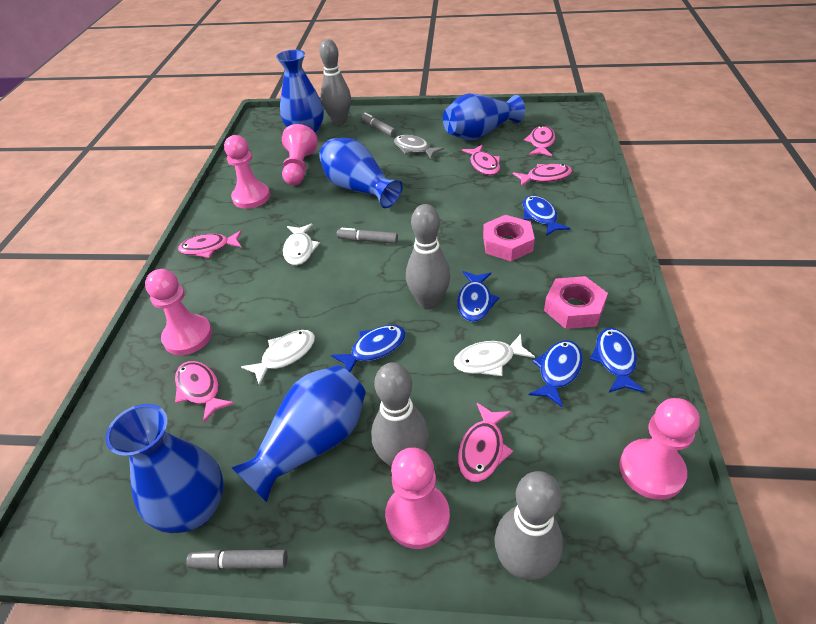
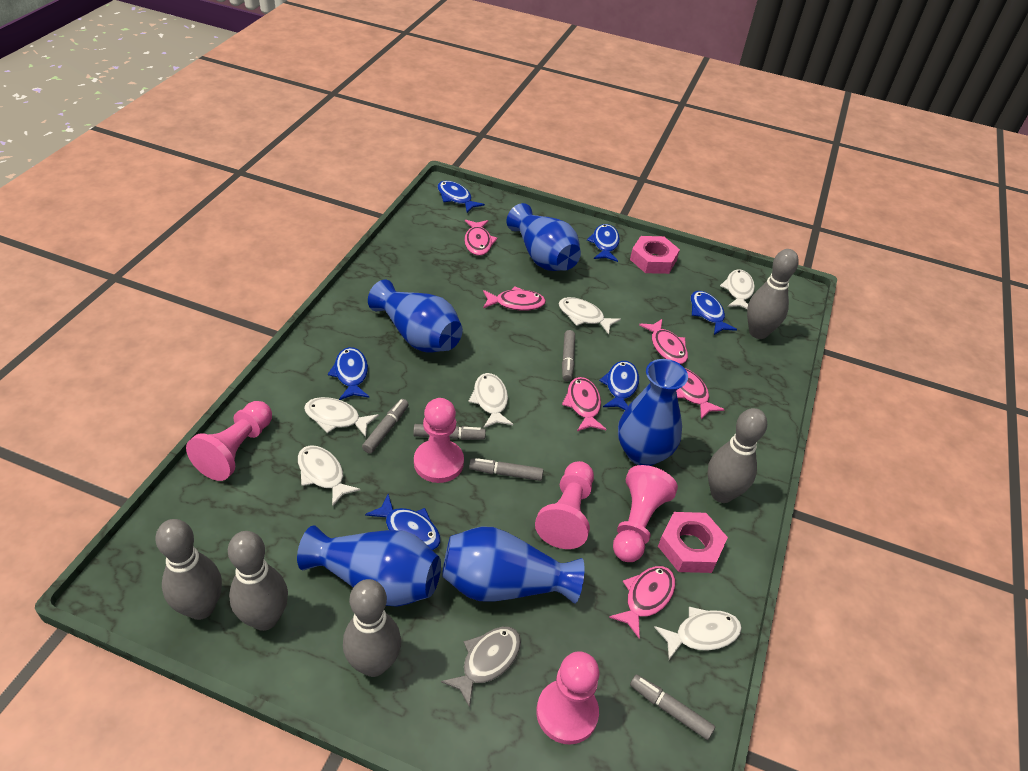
blue fish: [331,325,406,372] [457,271,499,322] [523,195,570,236] [529,340,583,408] [590,328,645,393] = 5 -> [328,347,369,400] [365,494,440,550] [437,181,485,213] [587,224,620,262] [599,361,639,410] [691,291,737,335] = 6
grey bowling pin: [319,39,351,125] [371,362,429,467] [406,204,451,310] [494,471,563,580] = 4 -> [155,519,222,620] [228,531,288,631] [343,579,401,677] [707,408,767,503] [747,249,799,339] = 5
grey marker: [186,549,287,570] [337,228,398,244] [361,113,397,137] = 3 -> [362,399,409,454] [413,424,486,440] [469,458,543,481] [562,330,575,381] [630,674,715,740] = 5
white fish: [241,330,315,386] [283,224,320,265] [454,334,535,376] = 3 -> [298,445,360,507] [304,397,379,437] [468,373,513,428] [558,297,621,335] [654,607,742,660] [720,270,755,309] = 6

